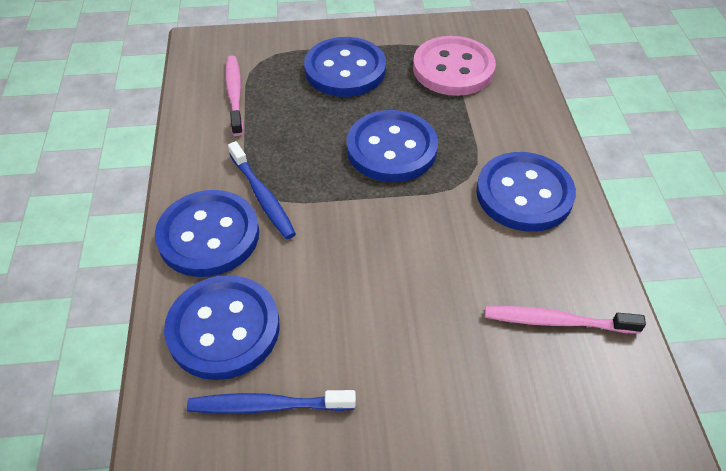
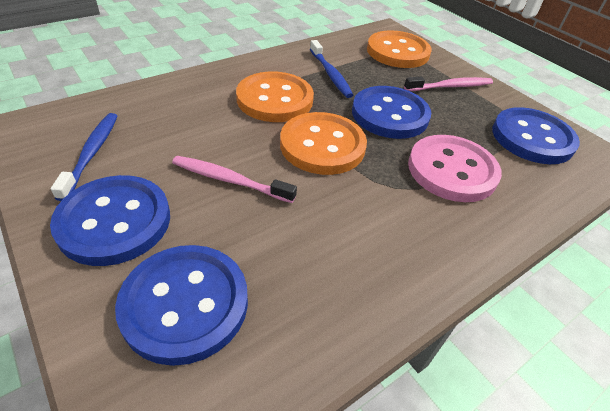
blue button: [155,190,259,277] [164,275,280,380] [304,37,386,97] [347,110,438,182] [476,152,576,232] = 5 -> [50,175,170,266] [115,245,248,366] [352,86,431,139] [492,107,580,164] = 4
orange button: none = 0 -> [236,71,314,122] [280,112,367,175] [367,30,431,68] = 3

